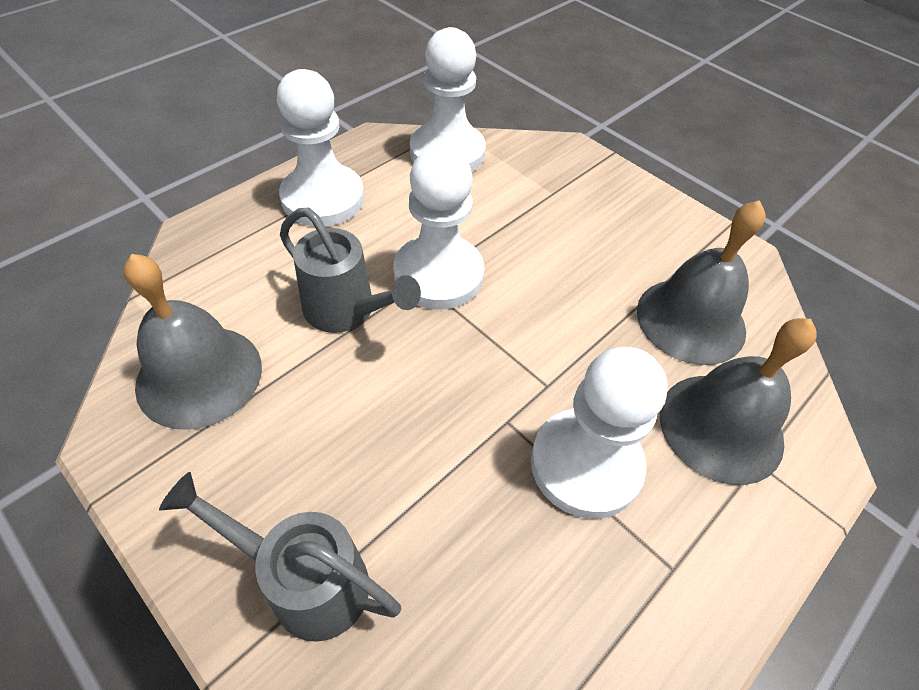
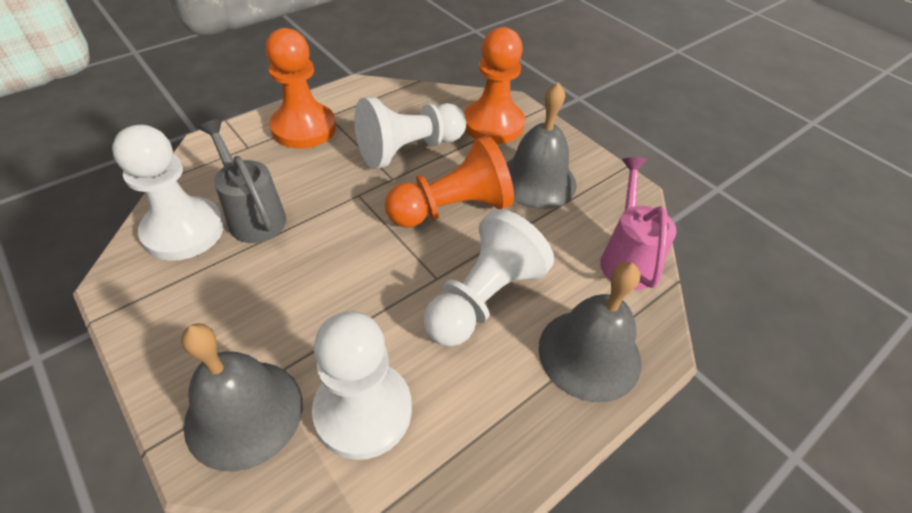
grey watering can: [159,472,401,642] [280,208,421,333] = 2 -> [199,119,286,243] = 1
orange pawn: none = 0 -> [266,28,336,149] [385,136,514,228] [464,27,525,144] = 3
pink watering can: none = 0 -> [600,157,677,290] = 1

